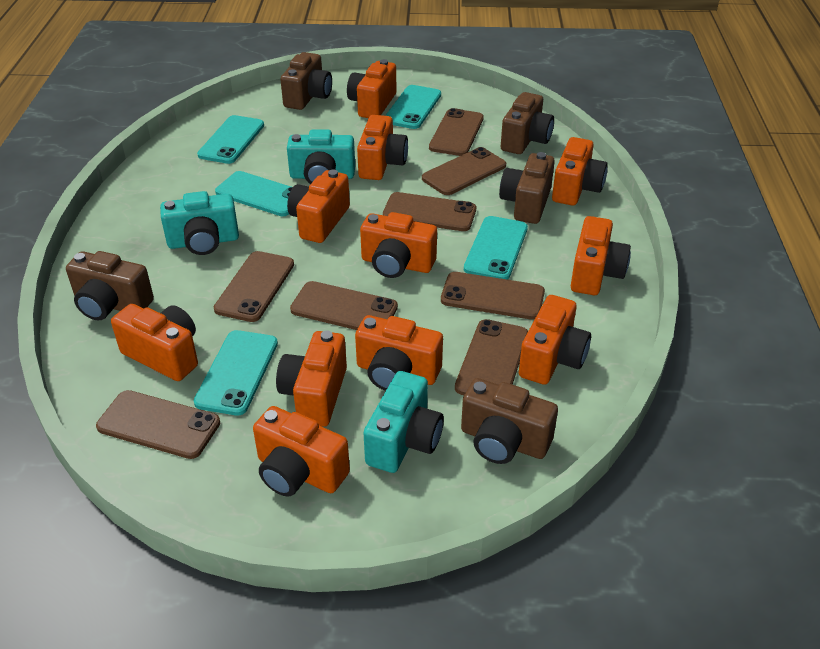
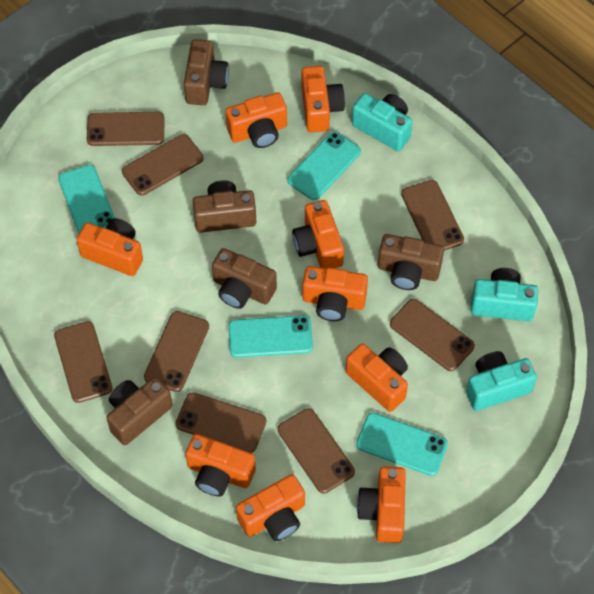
orange camera: [111,304,198,381] [253,406,350,497] [276,331,347,427] [287,169,350,243] [347,59,396,118] [355,315,443,391] [357,115,408,180] [360,212,437,278] [519,295,591,385] [552,137,608,206] [571,216,631,295] = 11 -> [76,218,143,276] [185,434,256,497] [225,92,287,148] [236,474,305,541] [292,200,344,268] [302,66,345,133] [303,266,368,321] [346,344,408,412] [357,466,406,543] = 9
turquoise phone: [194,330,278,416] [197,115,264,164] [215,171,293,216] [385,85,441,129] [464,216,528,279] = 5 -> [58,165,115,233] [228,315,313,358] [287,132,361,200] [356,413,448,476] = 4

